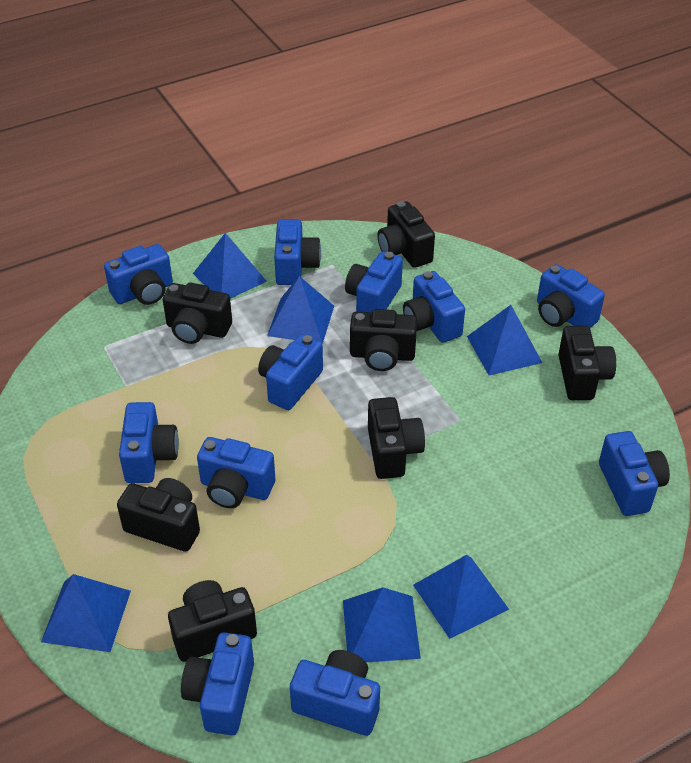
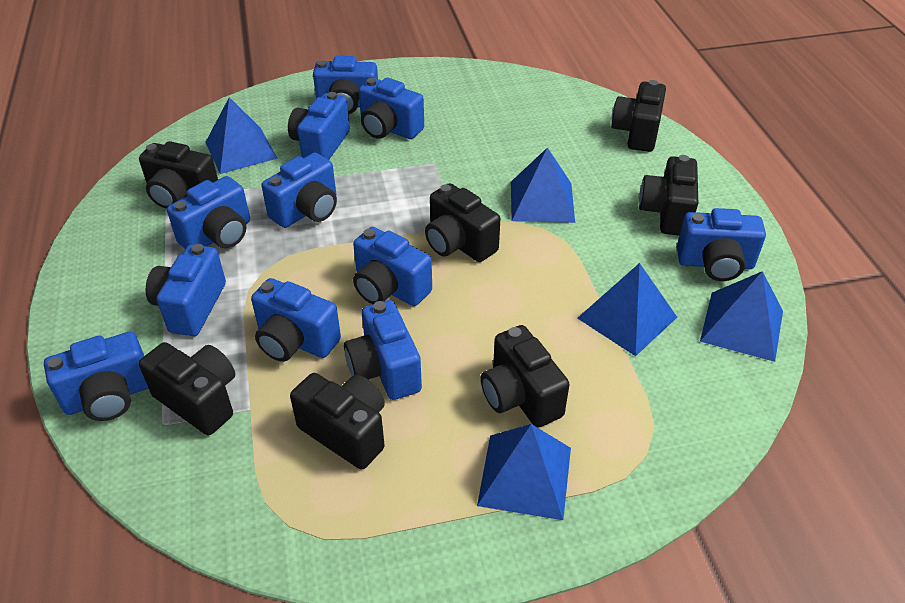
blue pyramid: [41,574,131,652] [193,233,267,299] [267,276,334,344] [343,587,421,662] [413,555,509,639] [467,305,542,375] = 6 -> [205,97,278,174] [477,424,571,520] [511,147,575,223] [577,263,677,356] [700,271,783,362] = 5

